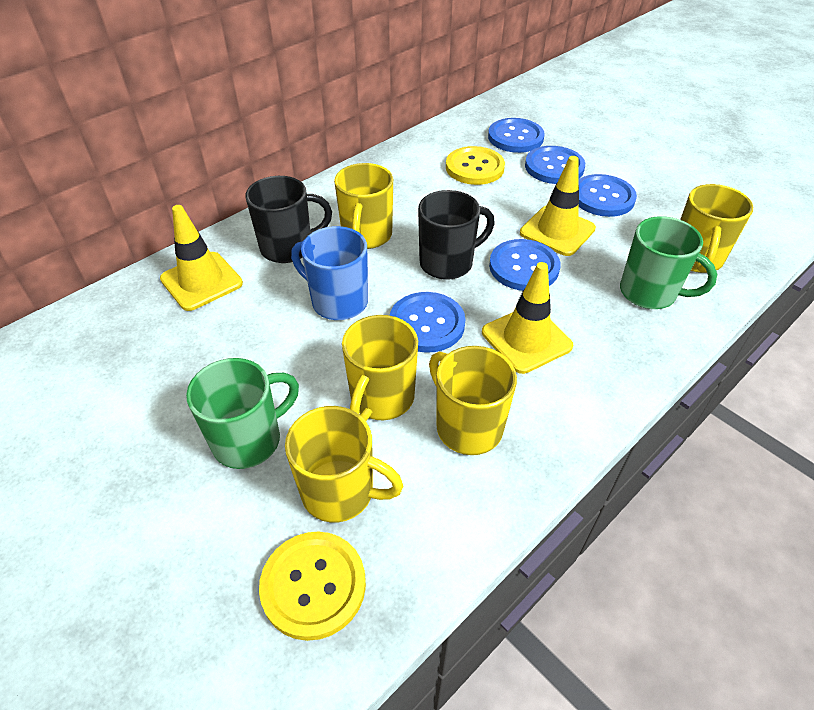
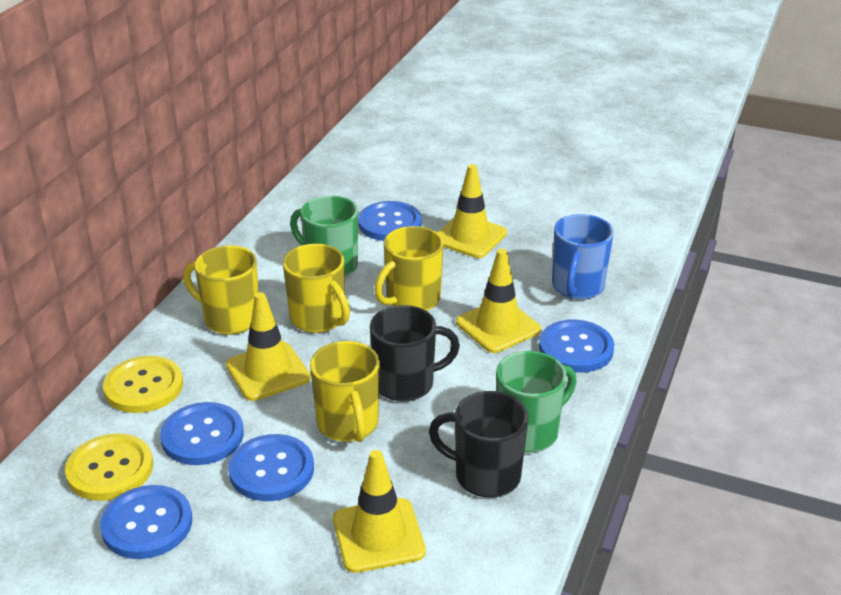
yellow mug: [285,406,403,523] [334,163,393,249] [342,315,418,421] [429,346,517,455] [680,184,753,273] = 5 -> [183,245,259,335] [283,244,350,333] [310,341,380,442] [374,226,444,311] = 4
yellow traffic cone: [160,205,243,311] [482,262,573,374] [520,156,596,256] = 3 -> [226,292,311,401] [333,450,426,573] [437,164,507,258] [456,249,541,353] = 4

